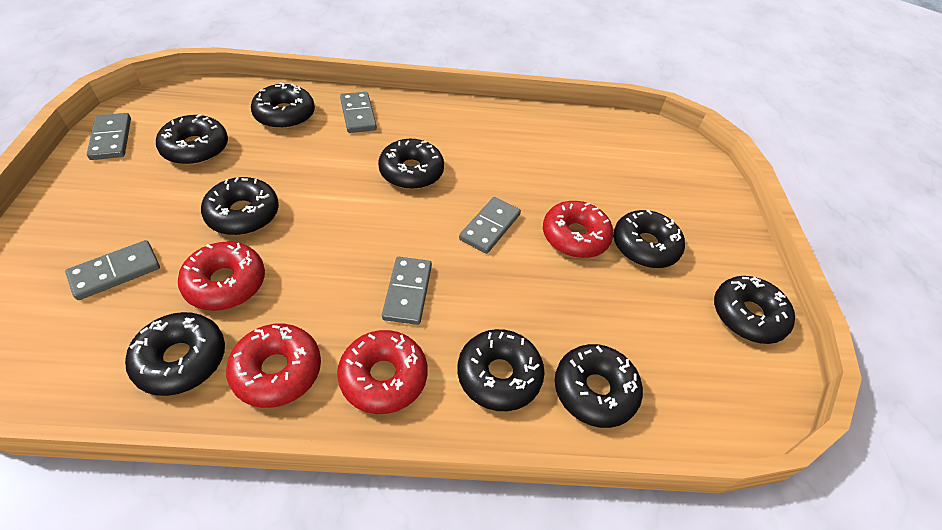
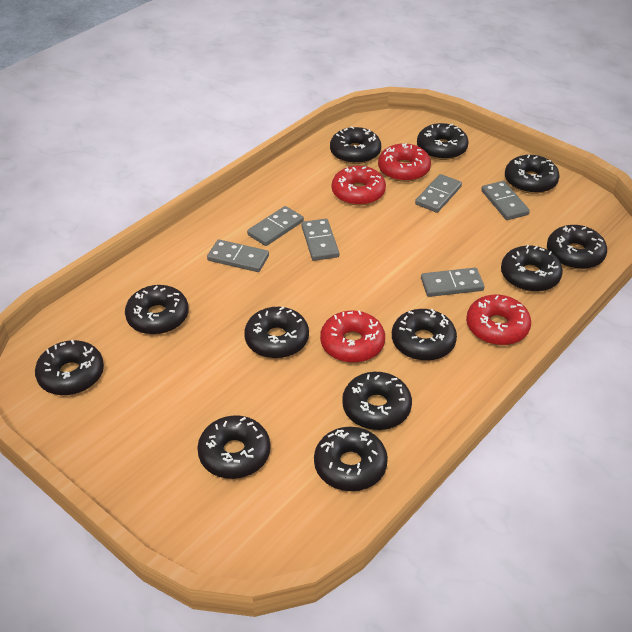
black donut: [125,312,225,396] [156,114,228,165] [201,177,279,235] [251,82,315,129] [378,139,444,189] [458,329,545,411] [555,344,643,428] [613,209,685,268] [714,276,795,344] = 9 -> [35,340,104,395] [125,285,189,335] [197,415,271,479] [244,306,309,359] [314,427,388,491] [330,126,381,164] [342,372,412,430] [392,309,457,361] [417,123,469,160] [501,245,563,292] [505,155,560,194] [547,225,607,269] = 12
grey domino: [65,240,160,300] [87,113,131,160] [340,92,377,133] [382,257,432,325] [459,197,521,254] = 5 -> [207,239,269,272] [247,206,304,246] [301,219,339,261] [415,174,462,213] [421,268,484,297] [481,181,530,220] = 6

